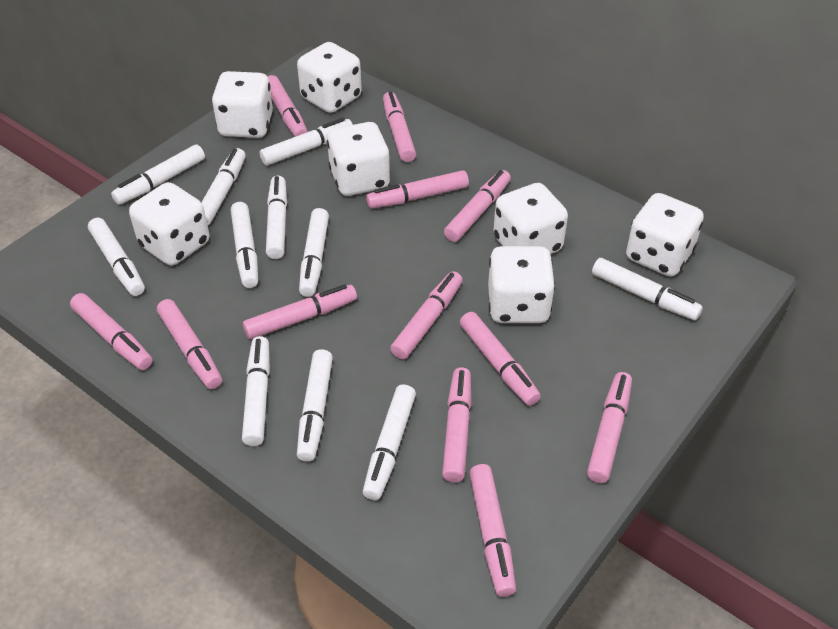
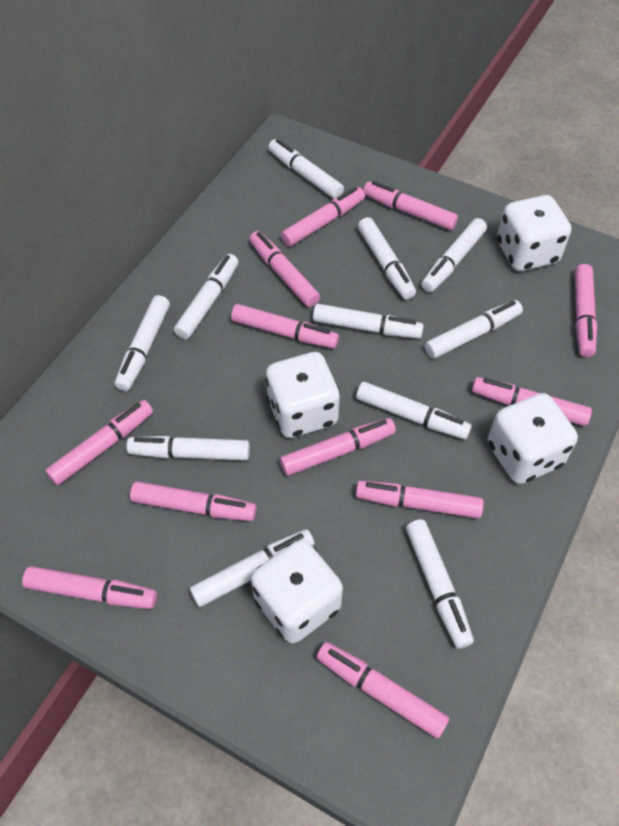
white dice: [129,182,209,266] [212,71,273,138] [297,42,362,113] [327,122,391,196] [488,246,555,323] [493,183,568,254] [626,193,704,277] = 7 -> [251,540,343,643] [265,352,340,438] [488,393,578,484] [497,195,571,271] = 4

